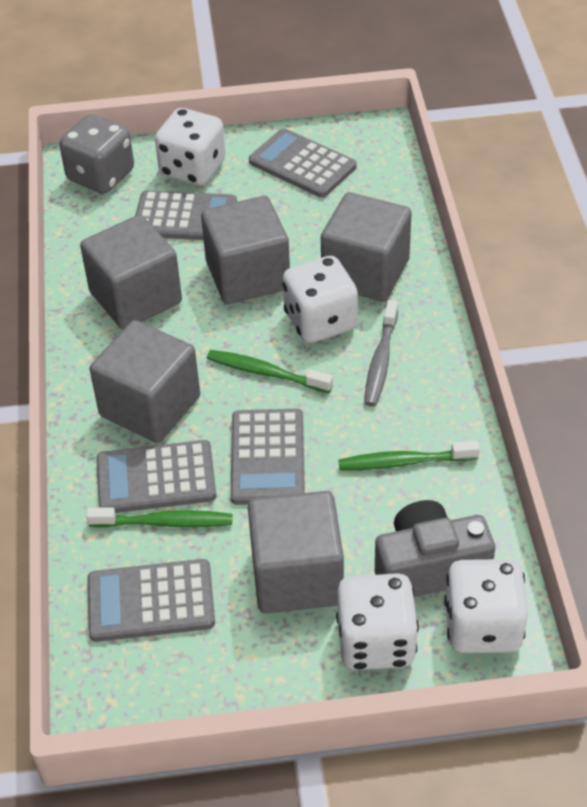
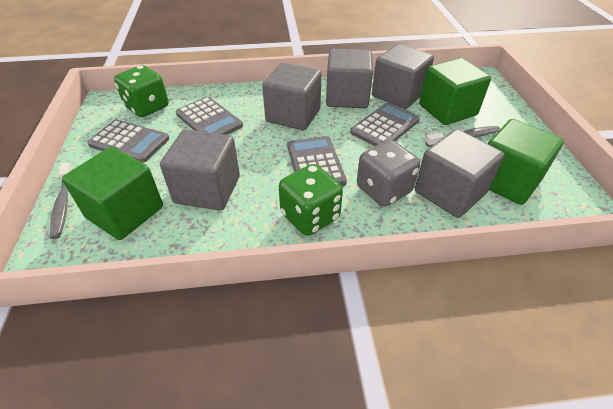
green cube: none = 0 -> [62,147,163,240] [419,58,491,125] [488,119,564,205] = 3
green dice: none = 0 -> [114,65,169,117] [279,164,343,236] = 2
green toothbrush: [86,507,232,528] [207,350,333,393] [338,441,480,470] = 3 -> none = 0
grey calculator: [87,559,215,642] [96,440,216,513] [135,190,237,240] [230,409,305,505] [249,128,356,198] = 5 -> [87,120,169,163] [176,97,243,135] [287,136,347,186] [350,102,420,146] = 4
grey camera: [375,500,495,597] = 1 -> none = 0
grey toothbrush: [364,300,398,407] = 1 -> [50,163,73,239] [425,126,500,147] = 2
white dice: [155,108,226,186] [282,256,358,343] [336,573,419,670] [444,559,528,653] = 4 -> none = 0

